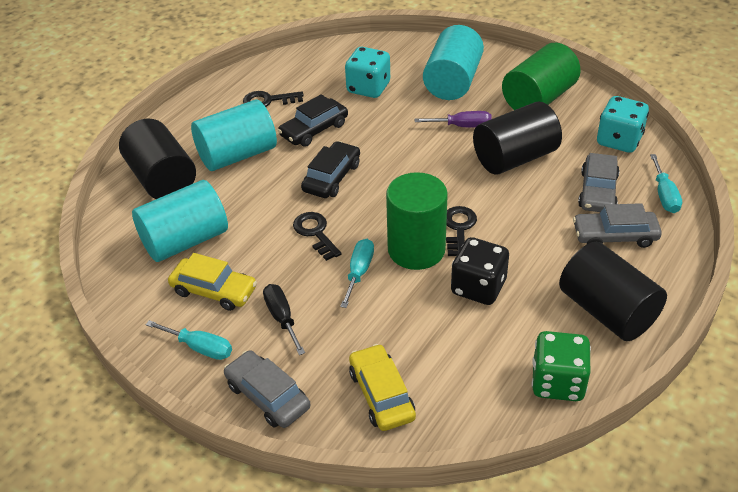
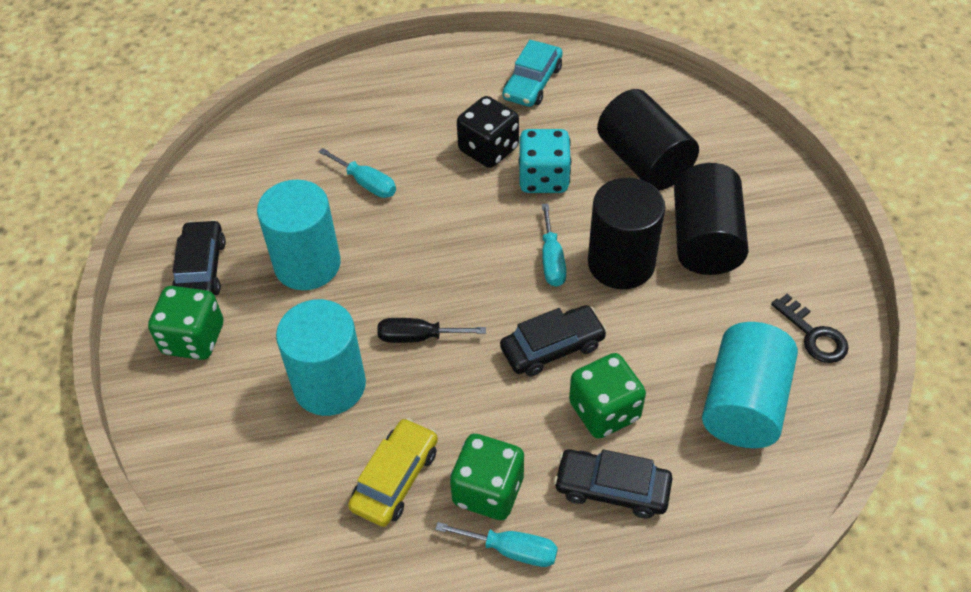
black car: [278,94,348,147] [301,141,360,198] = 2 -> [172,220,226,295] [500,305,607,377] [554,449,673,518] = 3
black key: [243,91,304,107] [293,212,341,261] [446,206,477,256] = 3 -> [771,294,849,363] = 1
green cylinder: [386,172,448,270] [502,43,581,110] = 2 -> none = 0
green dice: [532,331,591,401] = 1 -> [148,286,223,360] [450,434,524,520] [569,353,646,439] = 3
grey car: [224,350,311,428] [573,203,662,248] [578,153,620,212] = 3 -> none = 0
purple screwdriver: [415,111,492,128] = 1 -> none = 0
turquoise car: none = 0 -> [502,40,563,107] = 1
turquoise dice: [345,47,390,98] [597,96,649,153] = 2 -> [518,129,571,193] = 1
yellow car: [168,253,257,311] [349,344,416,431] = 2 -> [348,418,438,527] = 1

